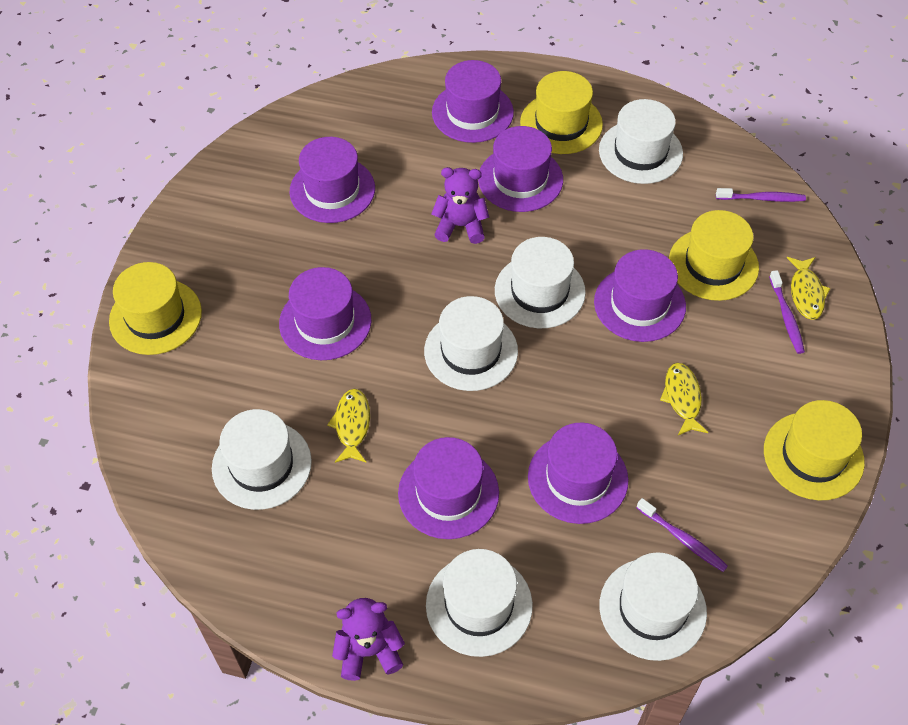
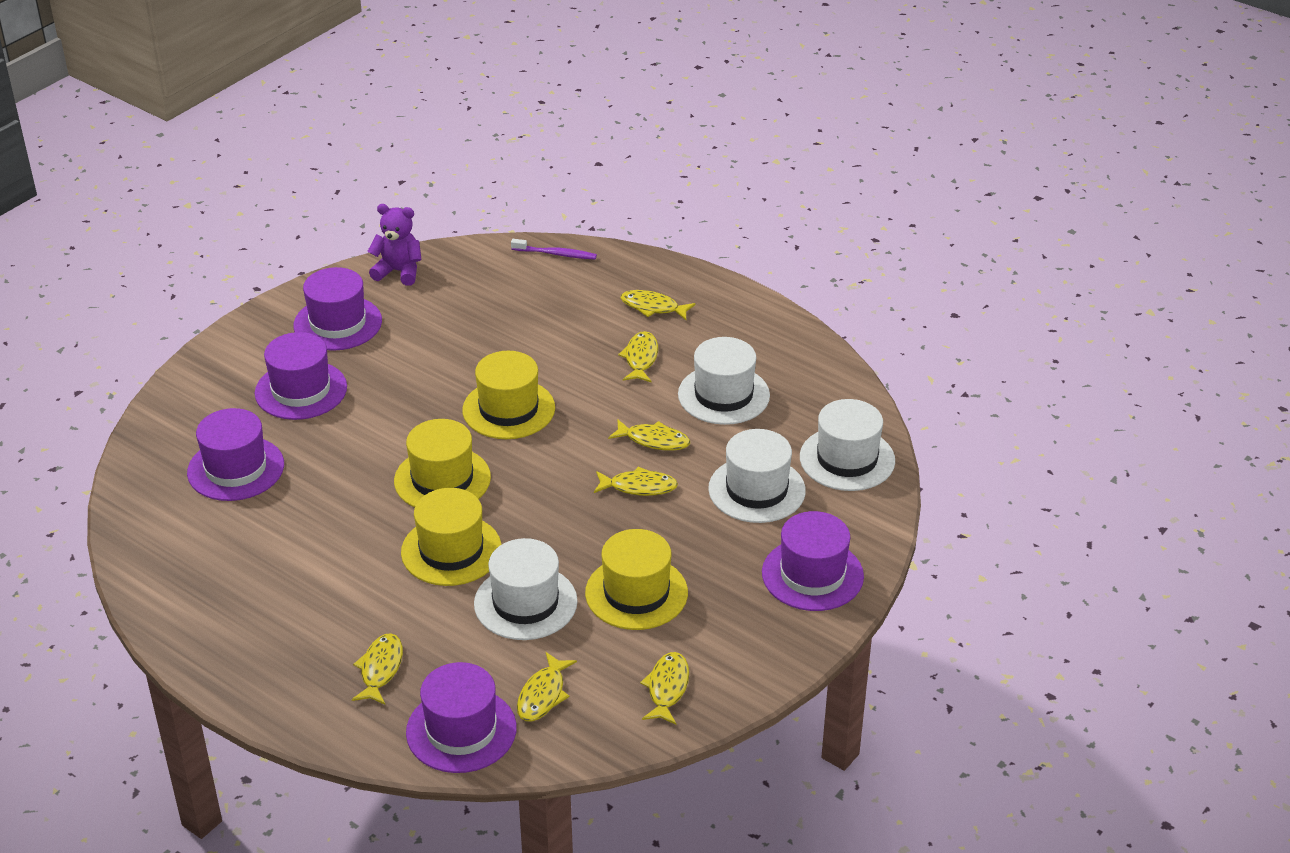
purple hat: [279,267,371,360] [290,137,375,223] [398,437,499,539] [432,60,514,143] [478,126,563,212] [528,423,629,524] [594,249,686,342] = 7 -> [187,408,284,501] [255,332,347,420] [294,267,382,351] [406,662,517,773] [762,511,864,611] = 5
purple teddy bear: [332,598,405,681] [431,167,489,244] = 2 -> [367,204,422,286] = 1
purple toothbrush: [637,498,728,572] [716,188,806,202] [769,270,805,354] = 3 -> [511,239,597,259] = 1
white hat: [212,409,312,510] [424,296,518,391] [426,549,533,657] [495,237,586,328] [599,99,683,184] [600,552,707,661] = 6 -> [474,538,578,640] [678,337,770,425] [708,429,806,523] [800,399,895,491] = 4
yellow fish: [327,389,370,463] [660,363,708,435] [787,257,830,320] = 3 -> [352,633,403,705] [517,652,577,722] [594,467,678,496] [608,419,690,451] [618,331,658,382] [621,290,696,320] [640,652,689,725] = 7

